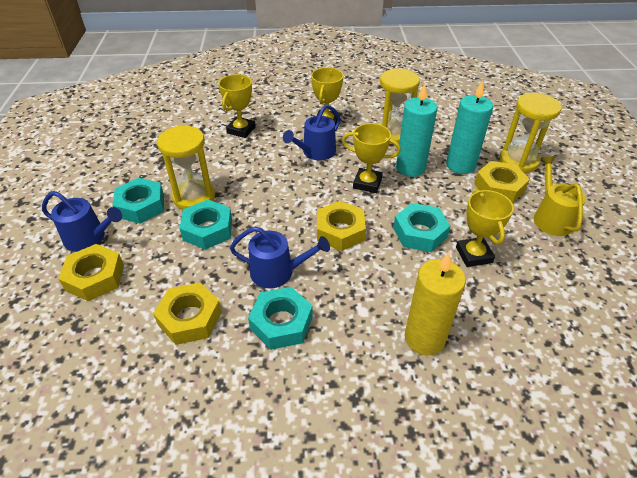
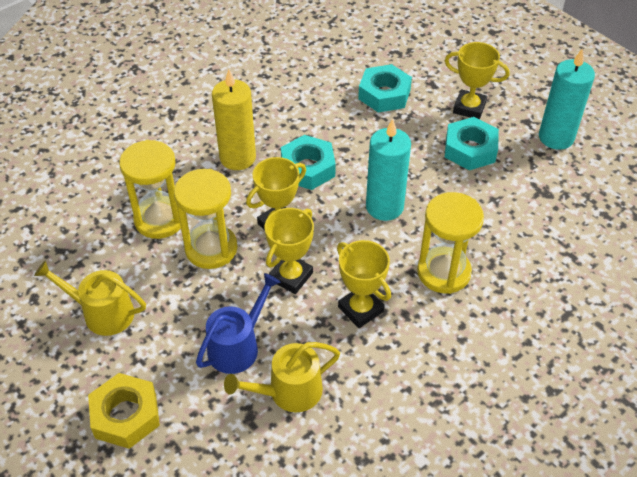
blue watering can: [42,191,122,252] [230,226,330,288] [283,105,341,160] = 3 -> [196,273,280,374] = 1
turquoise nut: [112,178,164,224] [179,200,232,250] [248,287,313,350] [393,203,451,252] = 4 -> [281,135,336,190] [358,64,412,113] [445,117,499,170] = 3
yellow nut: [58,244,124,301] [153,283,222,345] [317,201,366,251] [474,161,530,204] = 4 -> [88,373,160,449] = 1
yellow watering can: [534,156,586,236] = 1 -> [34,261,146,336] [224,342,340,412] = 2

